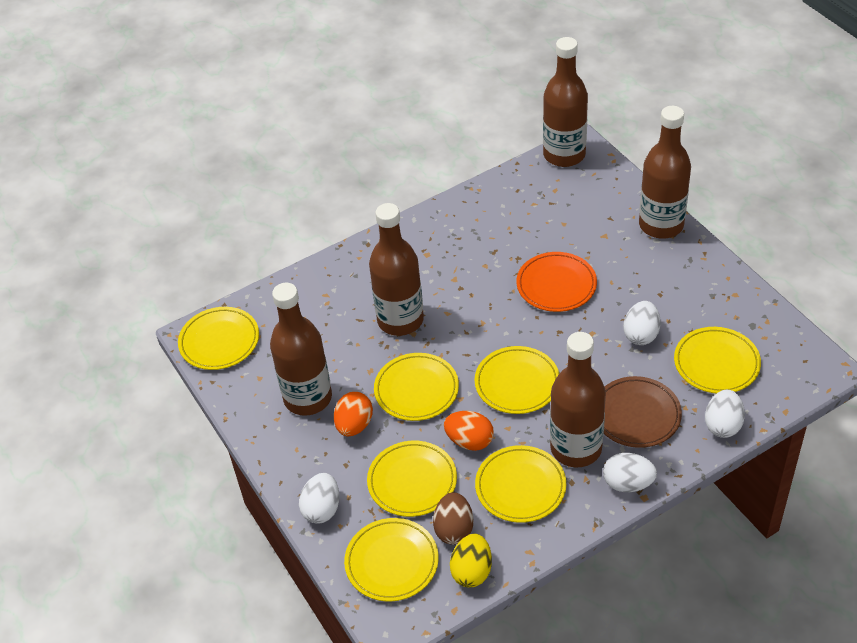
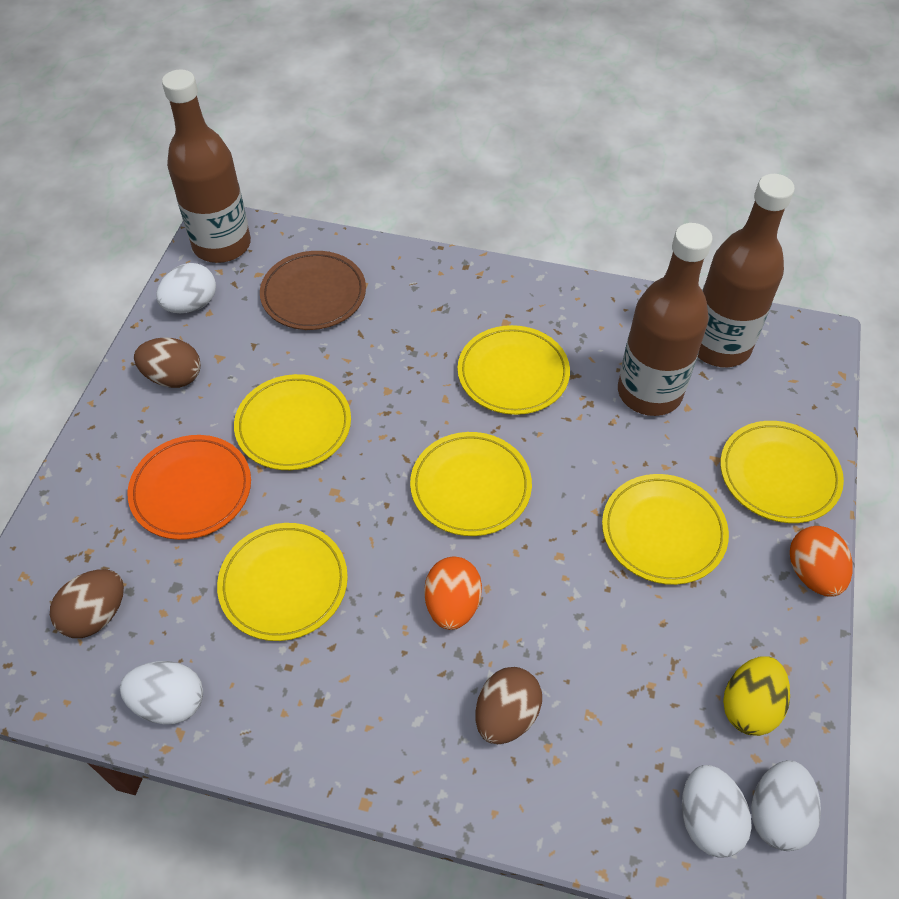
brown bottle: [270,283,332,416] [369,203,424,336] [543,37,588,167] [550,332,606,467] [639,106,691,238] = 5 -> [162,69,251,263] [618,223,713,416] [698,174,795,367] = 3
brown egg: [433,492,473,545] = 1 -> [50,569,124,638] [134,337,201,388] [475,667,542,744] = 3
yellow plate: [178,307,259,370] [344,518,439,602] [367,441,457,517] [374,353,459,421] [475,346,559,414] [475,445,566,523] [674,327,761,394] = 7 -> [217,523,348,641] [234,374,351,470] [410,432,532,536] [458,325,570,415] [602,474,729,585] [720,421,844,523] = 6

